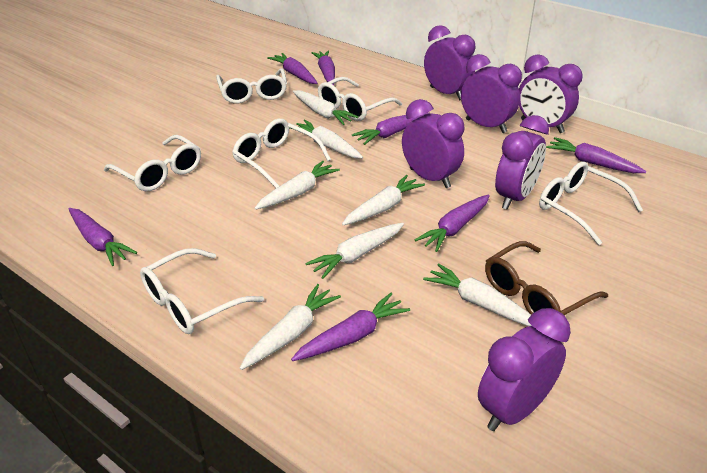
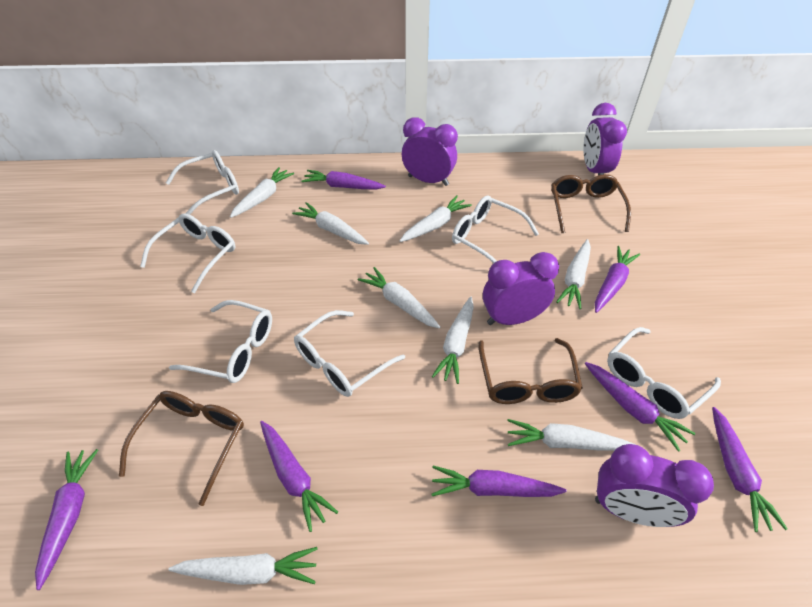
brown glasses: [485,241,608,315] = 1 -> [119,391,244,506] [479,338,583,404] [551,174,631,233] = 3
purple clock: [402,99,465,188] [424,25,476,100] [461,54,522,133] [478,308,571,431] [495,115,549,210] [519,54,583,133] = 6 -> [402,117,458,186] [483,252,559,325] [583,103,627,175] [595,444,714,527] = 4
white carrot: [240,284,341,370] [255,161,340,210] [290,120,363,158] [293,90,358,125] [305,223,404,279] [342,175,425,225] [423,263,532,326] = 7 -> [168,547,318,585] [230,167,294,218] [292,202,369,245] [358,267,440,328] [400,196,472,242] [432,297,474,384] [507,419,636,451] [556,239,591,309] = 8

